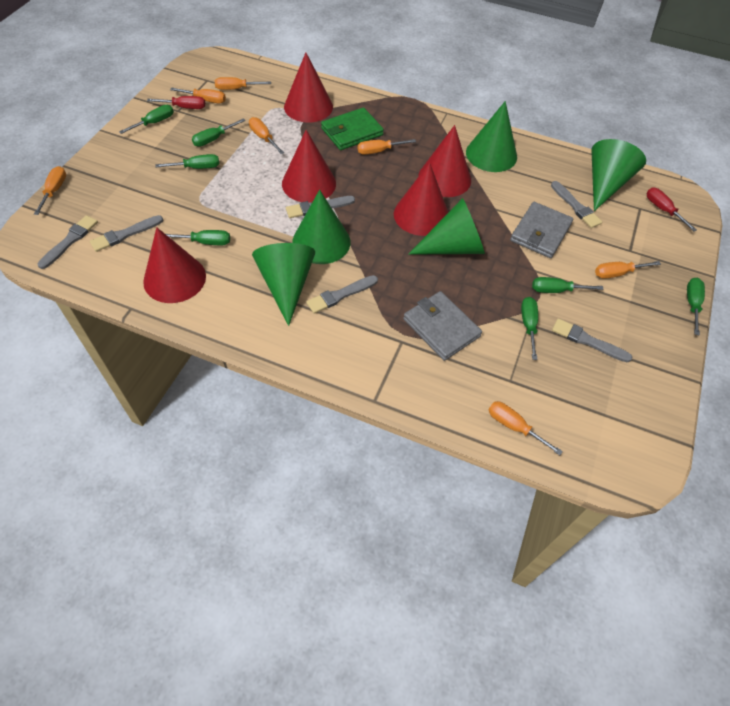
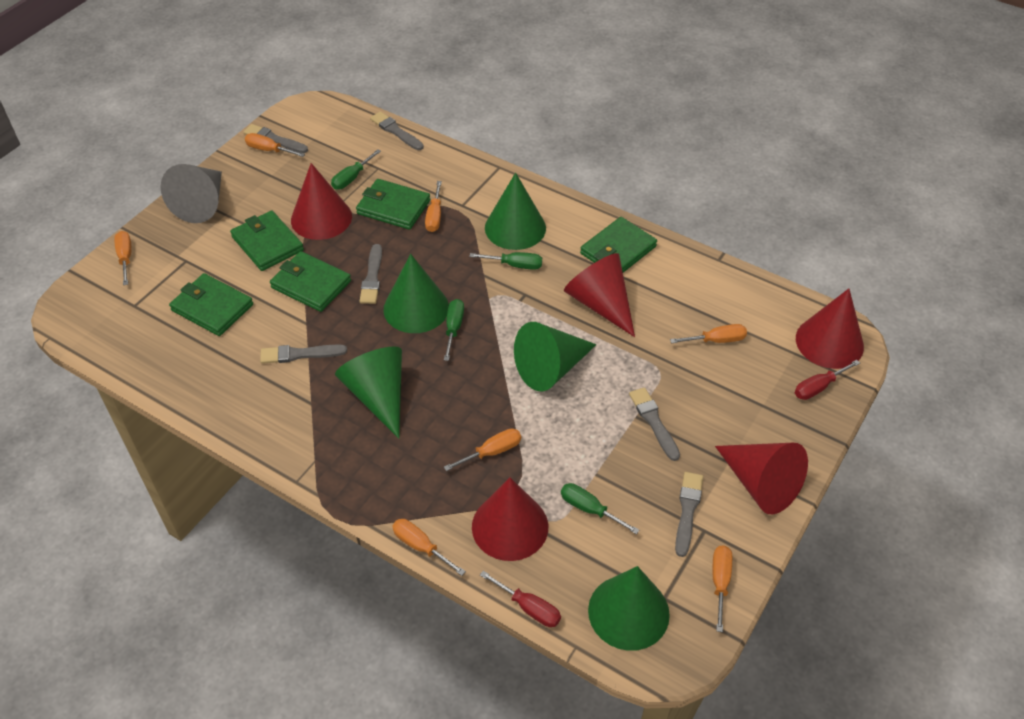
green screwdriver: [119,105,174,134] [155,154,219,169] [166,230,230,245] [192,118,246,147] [521,297,538,360] [532,277,604,293] [687,278,705,335] = 7 -> [331,149,381,190] [444,299,464,361] [469,252,542,270] [561,483,639,534] = 4
green wallet: [321,107,384,150] = 1 -> [169,273,253,336] [230,210,304,271] [270,251,351,312] [356,179,430,230] [580,217,657,273] = 5
grey cone: none = 0 -> [161,164,222,223] = 1
grey wallet: [403,291,482,361] [510,202,573,258] = 2 -> none = 0

